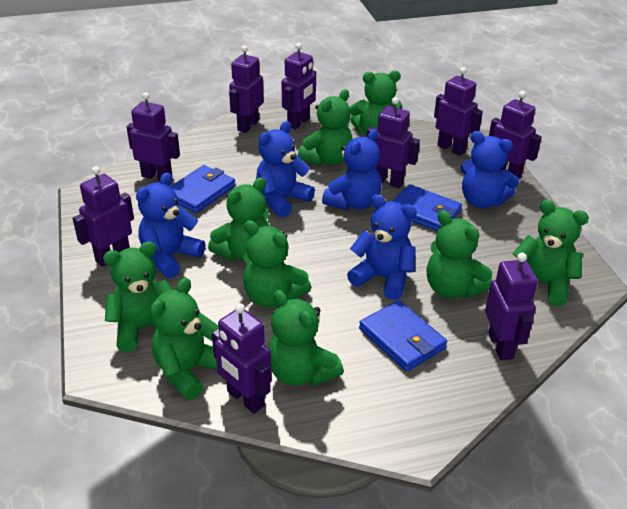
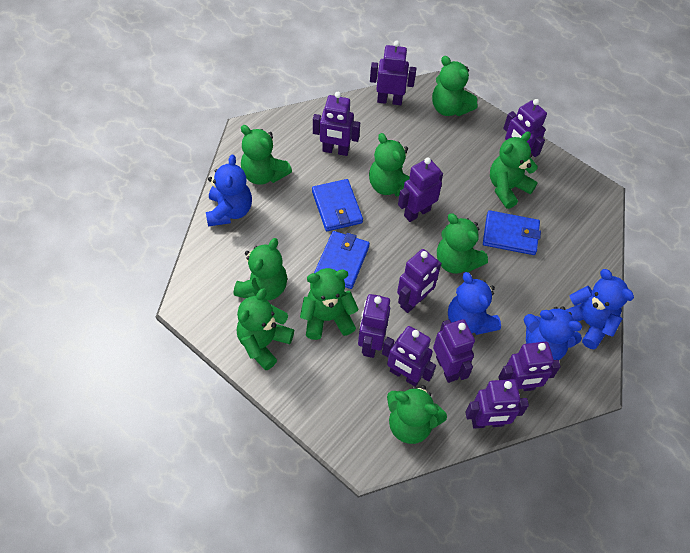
blue teddy bear: [136,173,206,278] [256,121,315,218] [322,129,382,210] [347,194,417,300] [460,131,519,208] = 5 -> [206,155,252,226] [448,272,501,335] [524,307,582,360] [565,269,634,350] = 4
purple robot: [73,166,134,267] [127,92,180,181] [212,303,272,414] [229,45,264,133] [282,43,316,130] [367,97,420,188] [434,67,483,156] [485,253,538,360] [489,91,542,179] = 9 -> [313,92,360,156] [358,294,390,358] [370,40,416,105] [382,326,436,387] [397,249,442,313] [398,157,443,222] [433,319,475,383] [465,379,529,429] [498,341,561,391] [503,99,547,157] = 10

